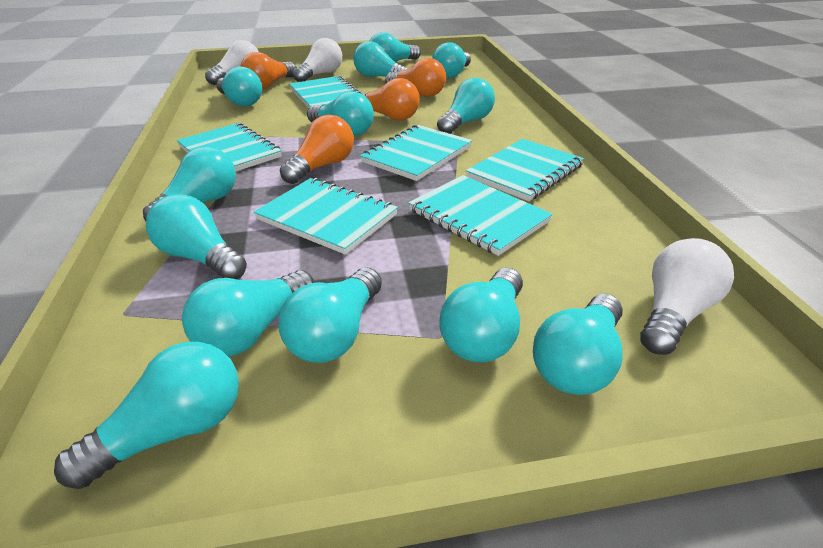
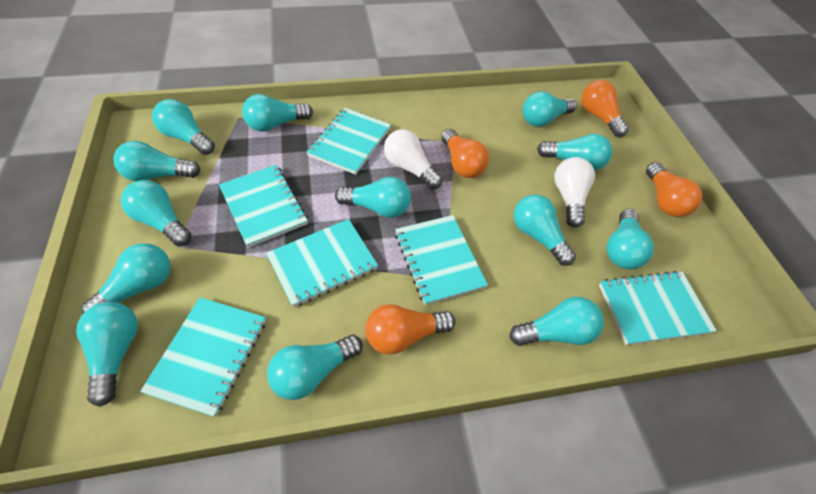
white light bulb: [205,40,259,85] [293,38,342,82] [640,238,734,355] = 3 -> [384,129,443,189] [554,157,595,228] = 2

